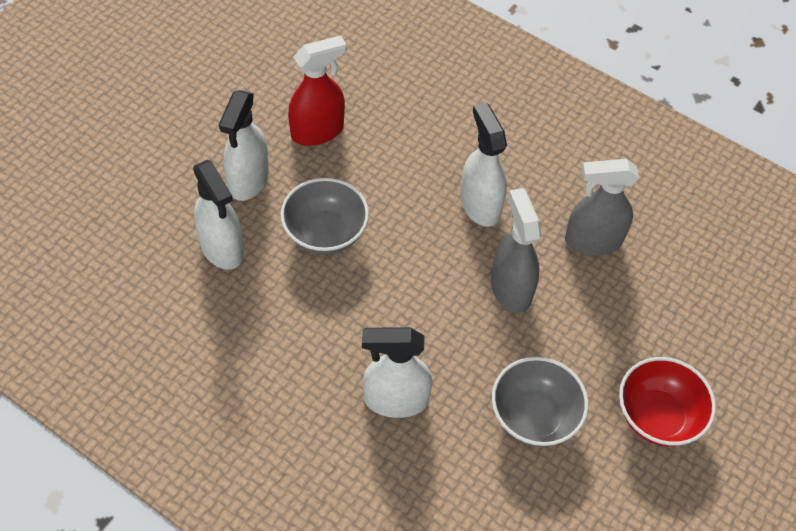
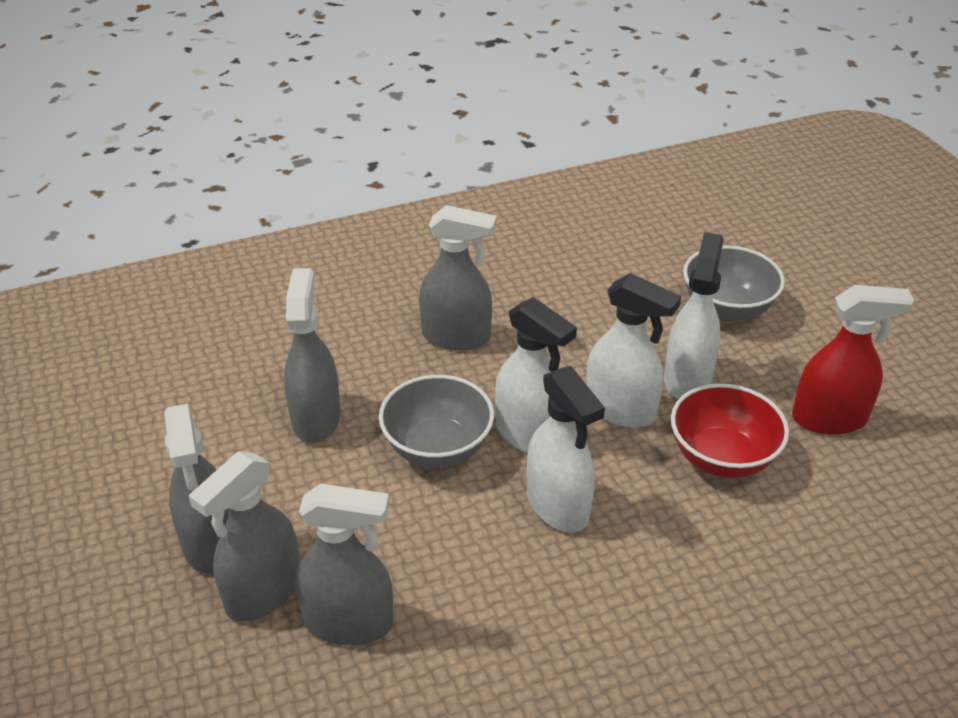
grey spray bottle: [491,188,541,313] [565,159,639,255] = 2 -> [164,404,229,574] [189,451,300,622] [284,268,341,443] [296,484,393,645] [419,205,496,350] = 5

